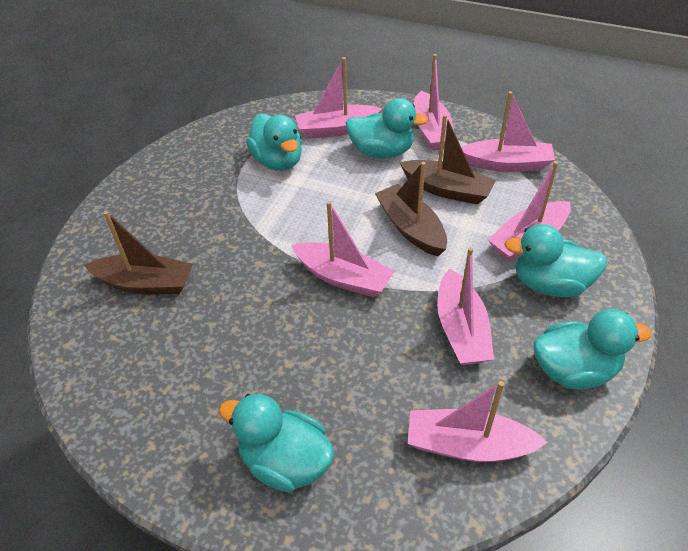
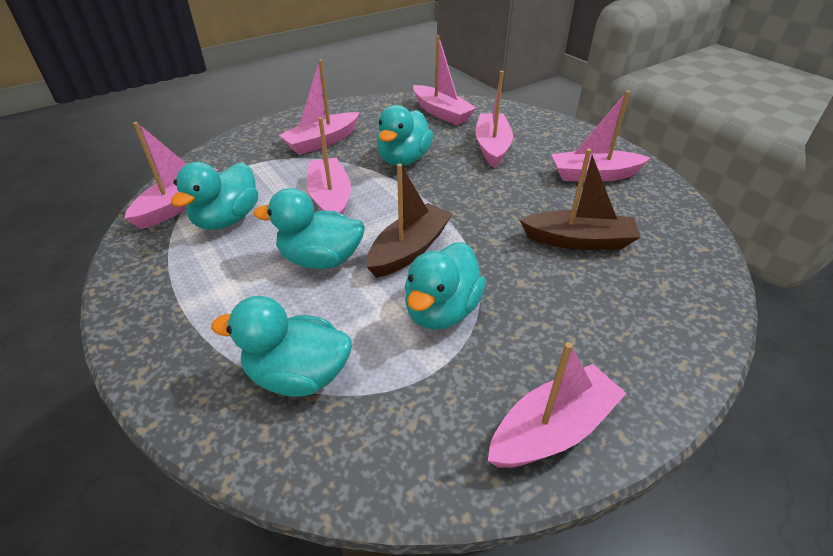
brown boat: [84,211,193,294] [375,162,447,256] [399,114,496,204] = 3 -> [366,164,453,278] [520,149,641,250] = 2

